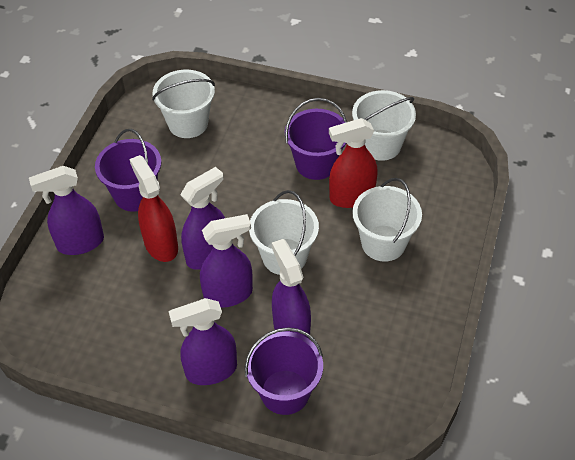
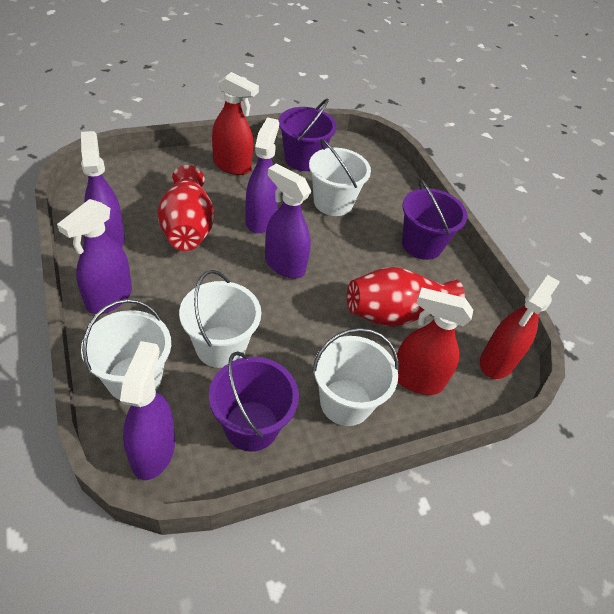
red spray bottle: [130,155,178,262] [329,118,378,208] = 2 -> [212,72,259,175] [397,287,473,395] [480,275,560,379] = 3
red vase: none = 0 -> [157,165,214,251] [347,267,465,327] = 2

